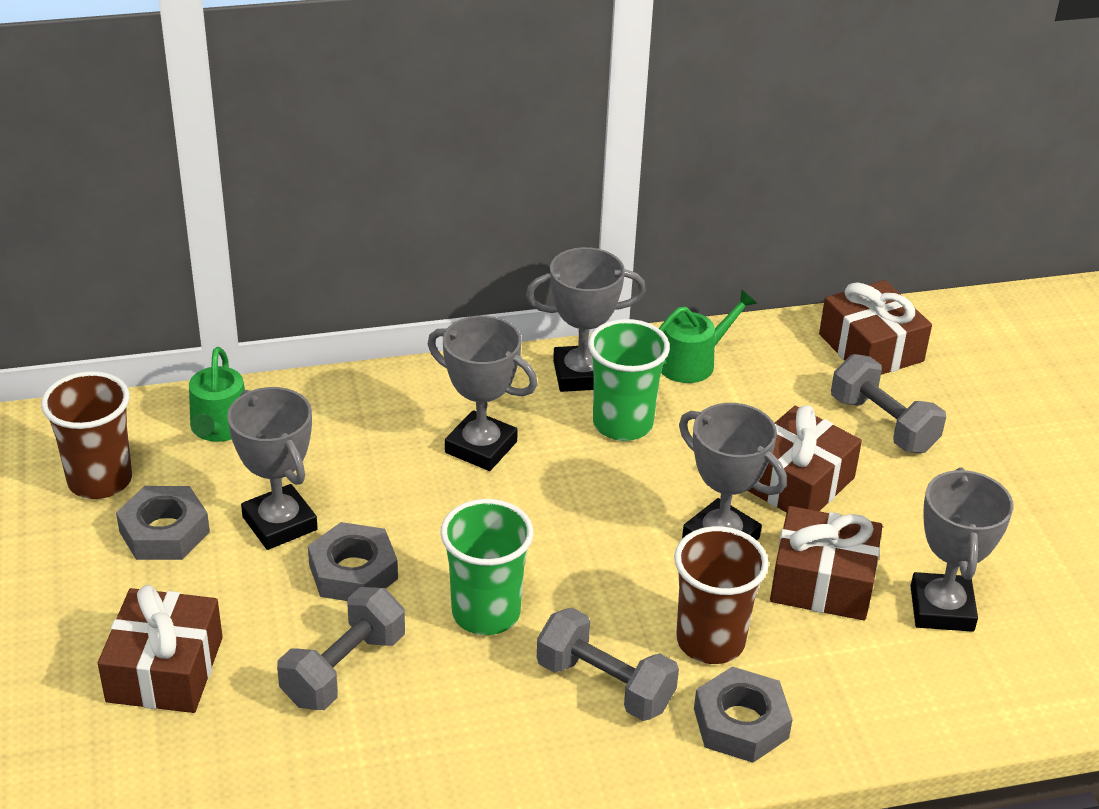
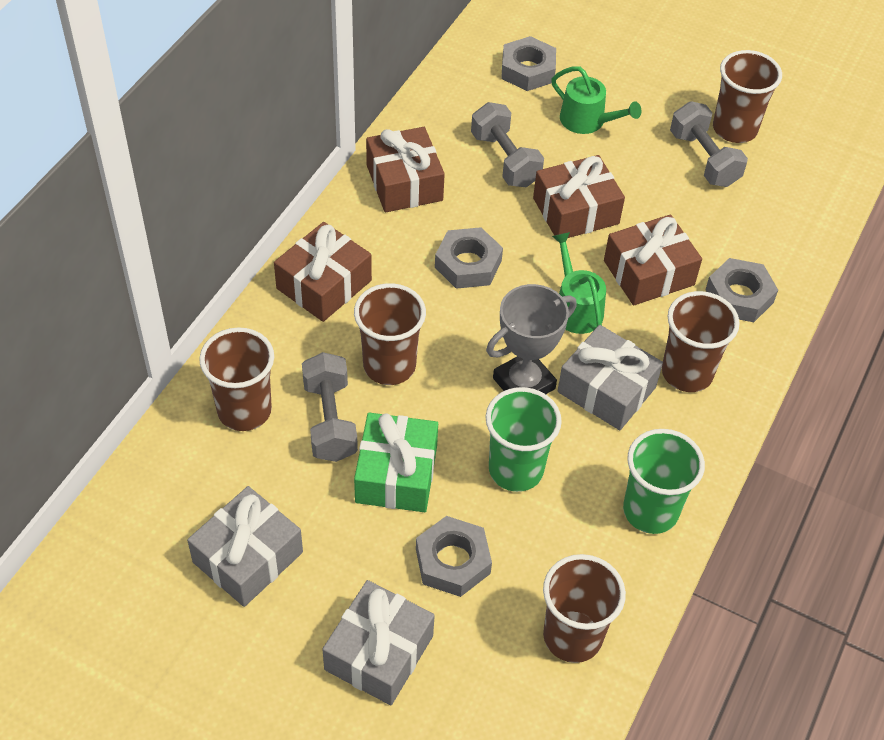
brown cup: [41,371,132,499] [674,526,769,664] = 2 -> [199,327,274,431] [354,283,426,385] [543,554,626,663] [662,291,740,392] [713,50,782,143] = 5
green gift: none = 0 -> [354,413,438,512] = 1
grey gift: none = 0 -> [187,486,303,607] [322,580,435,705] [558,325,663,430] = 3
grey nut: [116,486,210,560] [308,522,398,601] [694,666,793,763] = 3 -> [416,516,492,597] [435,227,503,289] [501,36,556,91] [705,258,778,322] = 4
grey trophy: [227,387,318,550] [428,316,538,471] [526,247,646,392] [679,403,787,540] [910,467,1014,632] = 5 -> [486,284,577,394] = 1

